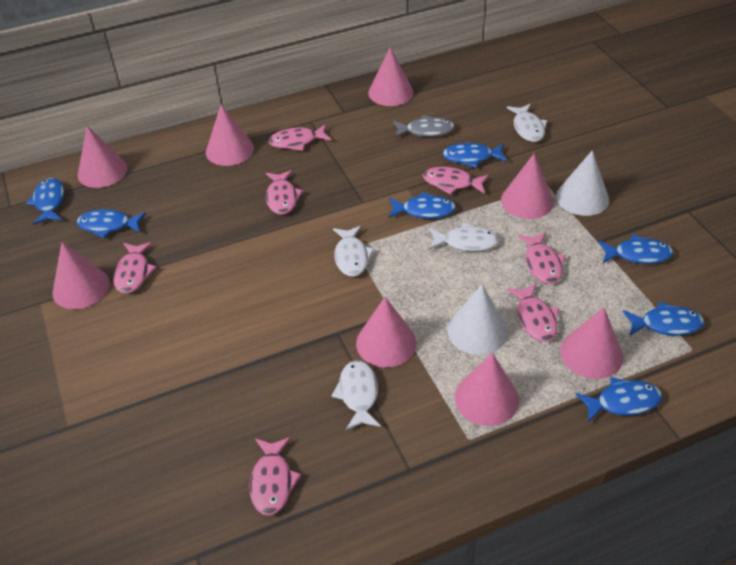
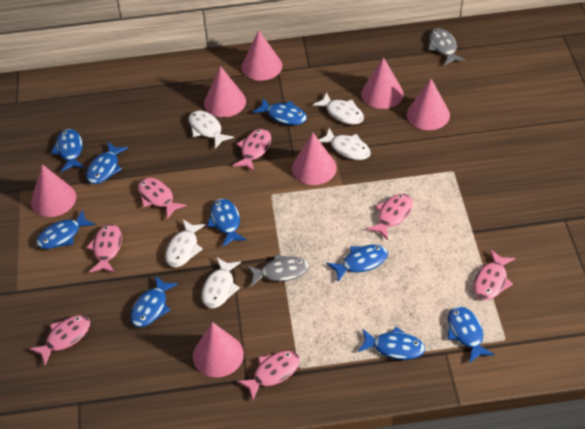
blue fish: [26,178,65,225] [77,209,146,238] [389,192,456,219] [443,143,507,168] [576,377,662,423] [598,234,673,264] [623,302,704,336] = 7 -> [36,210,95,249] [51,129,85,172] [86,142,128,184] [130,275,178,327] [207,199,247,247] [252,98,307,125] [326,245,388,282] [358,327,425,360] [448,306,495,363] = 9
grey fish: [393,115,455,138] = 1 -> [247,254,309,286] [428,28,465,66] = 2
pink cone: [52,242,110,309] [78,126,127,188] [206,104,254,166] [356,297,417,367] [368,47,413,106] [455,353,519,426] [501,154,554,219] [560,307,623,379] = 8 -> [31,164,76,217] [193,322,244,378] [204,66,246,117] [242,30,282,81] [292,132,337,185] [361,57,404,109] [407,79,450,130] = 7
white cone: [447,285,508,355] [556,150,609,216] = 2 -> none = 0
white fish: [331,360,381,430] [333,226,375,277] [429,223,499,251] [507,104,548,142] = 4 -> [165,220,206,267] [189,111,234,149] [202,257,241,308] [312,92,364,125] [319,128,371,160] = 5

